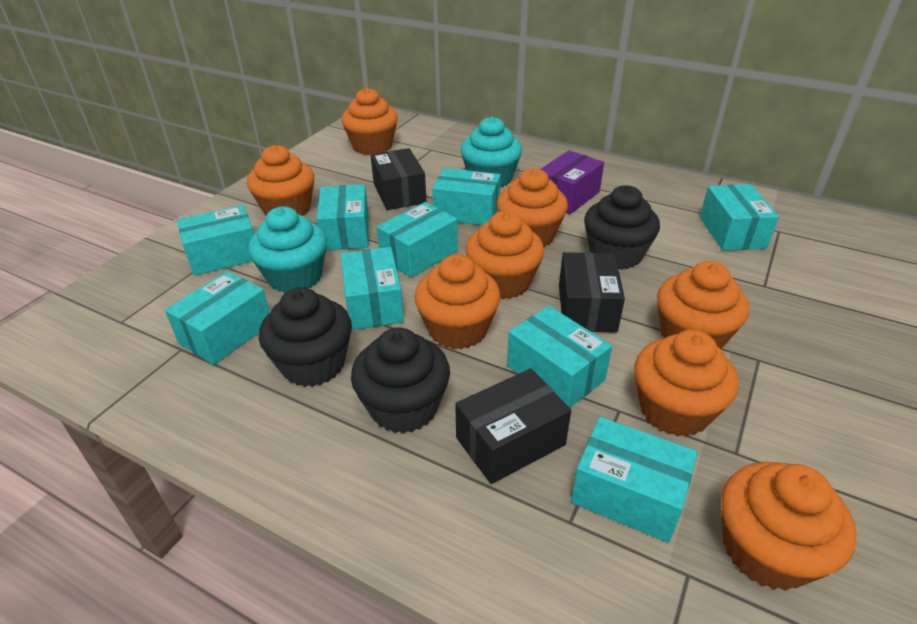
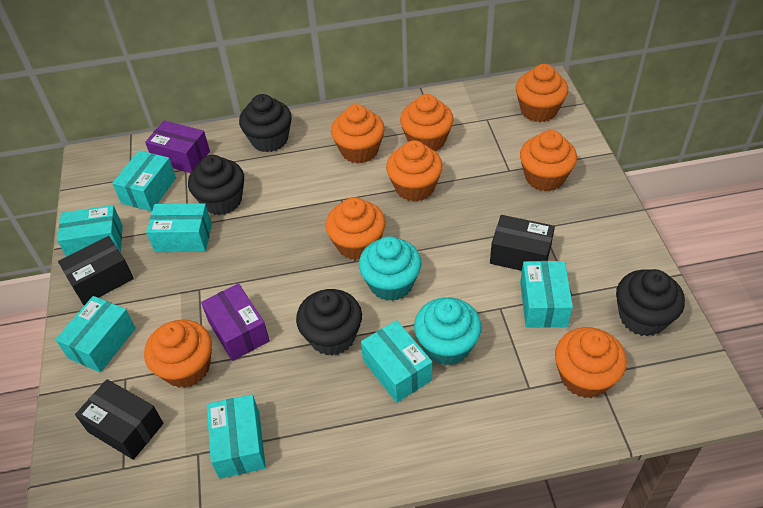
black cupcake: [259,287,352,387] [351,327,450,434] [584,185,660,270] = 3 -> [188,155,244,215] [239,94,292,152] [296,289,362,356] [616,269,685,337] = 4
purple box: [541,150,604,215] = 1 -> [145,121,210,173] [201,283,270,361] = 2
turquoise box: [165,271,270,365] [177,205,254,276] [317,184,369,251] [340,247,404,330] [377,202,458,278] [432,168,501,225] [507,306,612,408] [571,417,697,543] [700,184,779,251] = 9 -> [55,296,136,373] [57,205,123,257] [112,150,176,211] [146,203,212,252] [207,394,266,479] [361,320,432,403] [520,261,573,328] = 7

